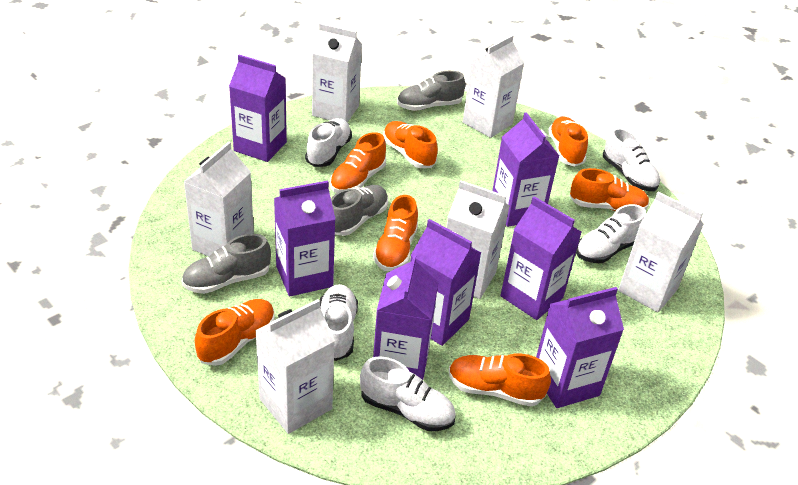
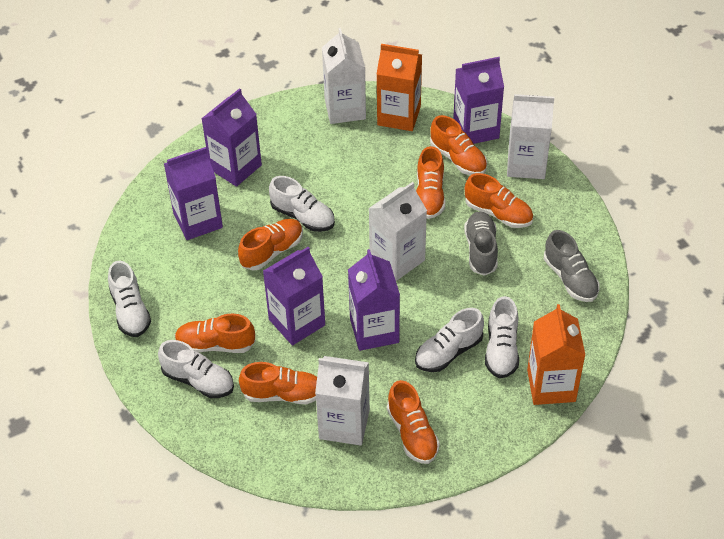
grey shoe: [182,234,271,294] [331,185,388,236] [397,71,465,111] = 3 -> [464,211,498,276] [544,230,600,302] = 2
orange carton: none = 0 -> [377,44,422,131] [527,304,585,405] = 2
purple carton: [229,55,287,162] [274,181,335,296] [373,254,438,380] [410,219,481,346] [492,112,559,227] [500,196,581,320] [536,287,624,408] = 7 -> [164,147,223,240] [201,88,262,187] [263,247,325,345] [348,249,400,351] [453,57,504,144] = 5
white carton: [184,141,254,257] [255,299,335,434] [312,23,362,122] [446,180,509,299] [463,35,524,138] [618,192,704,312] = 6 -> [315,356,370,446] [322,28,366,124] [368,182,427,281] [507,94,554,179] = 4

